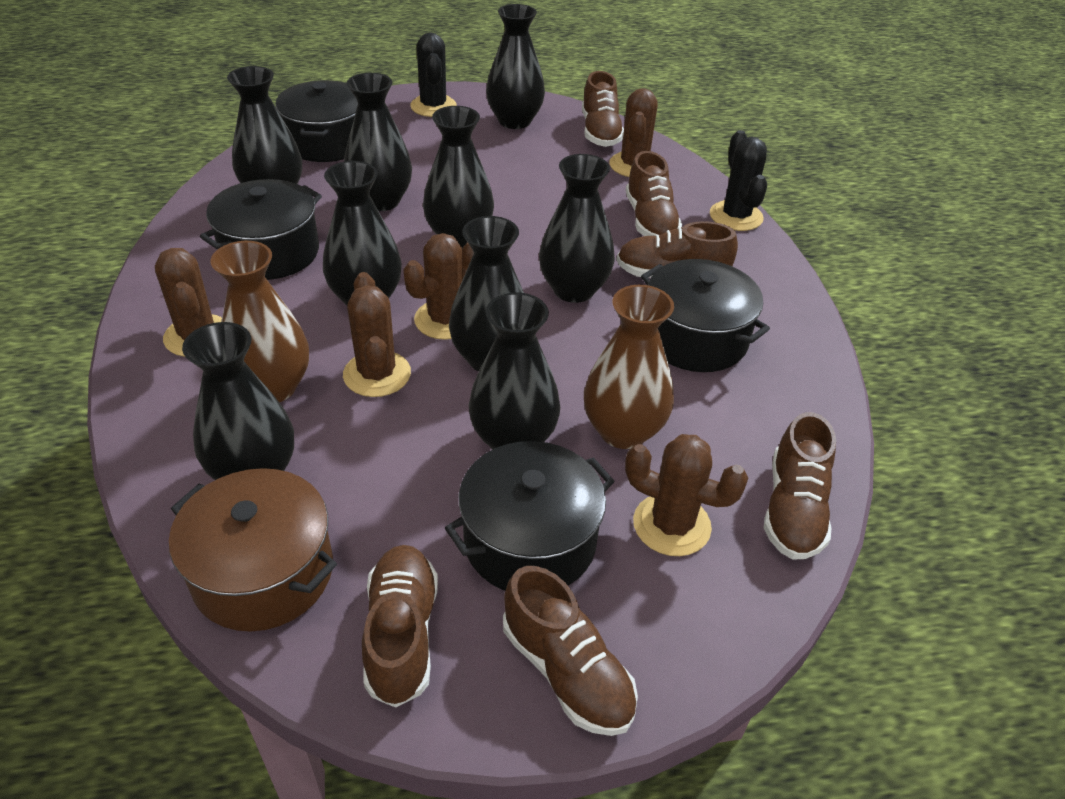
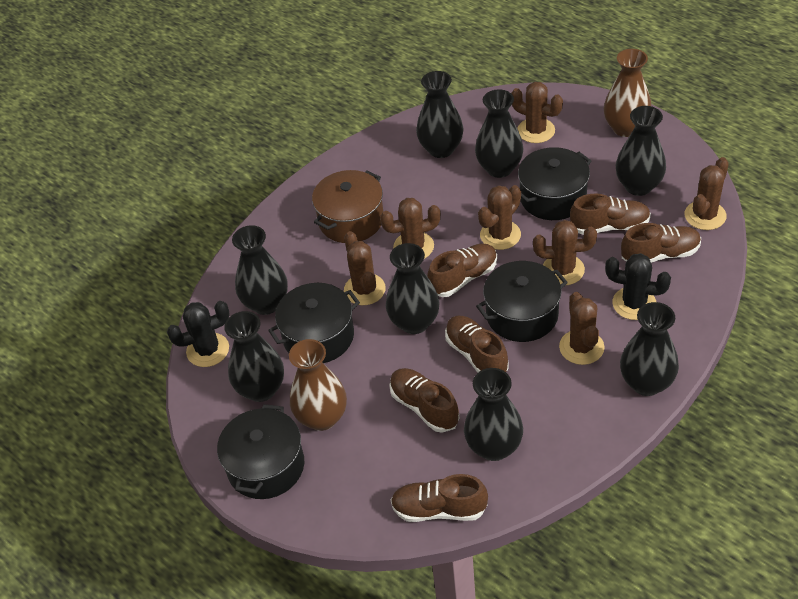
black vase: [182,322,294,480] [227,66,302,184] [323,161,402,305] [344,73,412,211] [423,106,494,248] [449,216,524,372] [469,292,560,450] [486,4,545,129] [539,154,615,303] = 9 -> [224,311,284,402] [232,225,288,315] [386,243,440,334] [416,71,464,158] [464,368,523,461] [475,89,524,178] [615,106,666,196] [620,302,679,396] = 8
brown cactus: [155,248,222,357] [343,272,411,397] [403,233,474,340] [610,88,658,177] [625,434,748,556] = 5 -> [344,231,386,305] [380,198,441,259] [478,185,521,250] [511,82,563,143] [533,220,597,285] [559,292,604,365] [684,157,729,230] = 7

